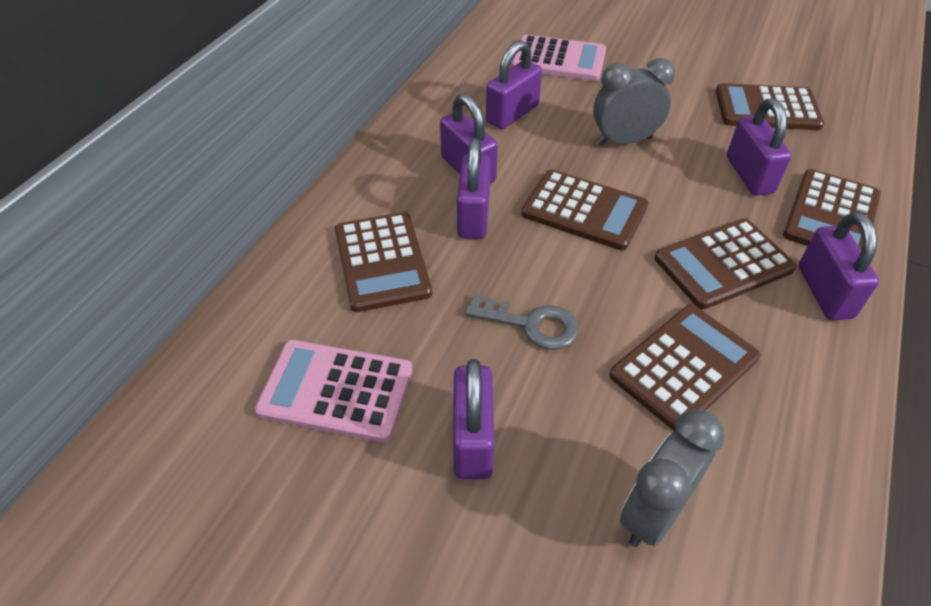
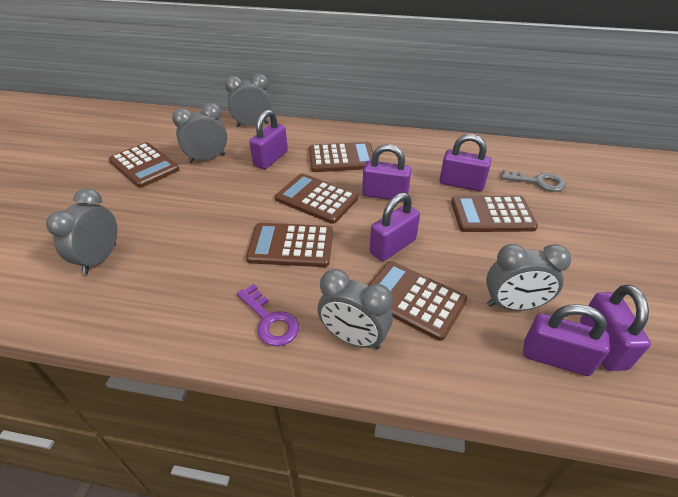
grey clock: [593,58,675,145] [620,409,724,547] = 2 -> [46,188,117,275] [172,103,227,163] [225,74,272,127] [317,269,393,349] [486,244,571,311] = 5
pink calculator: [255,340,413,442] [512,34,606,81] = 2 -> none = 0
purple key: none = 0 -> [237,284,299,346] = 1

